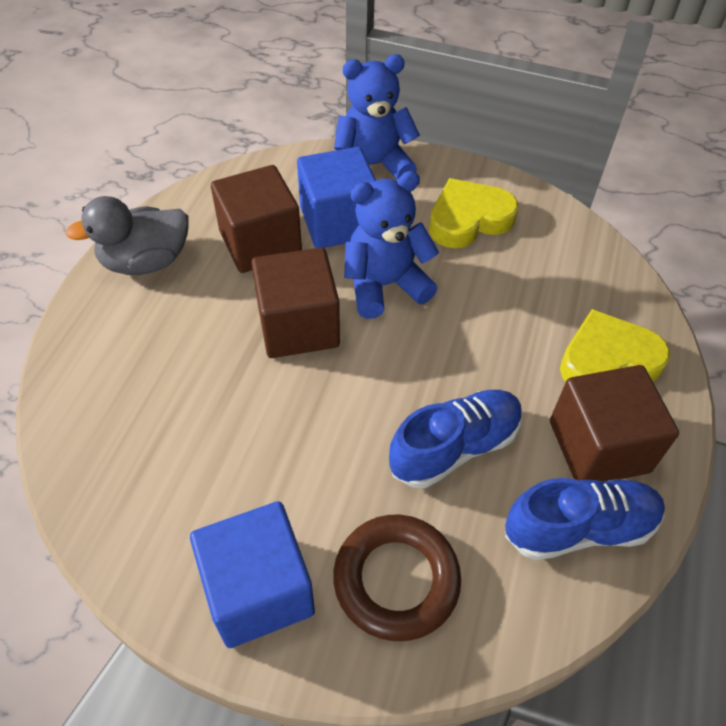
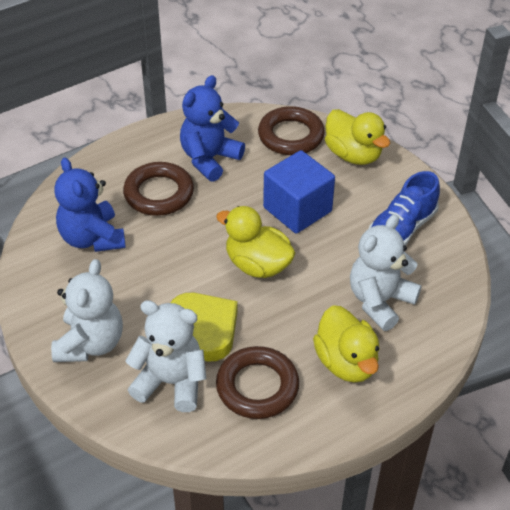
blue cube: [190,501,315,648] [297,147,376,248] = 2 -> [263,150,335,234] = 1
blue shoe: [389,390,523,488] [505,478,665,560] = 2 -> [369,171,440,246] = 1
brown cube: [211,165,302,273] [252,248,340,358] [550,365,679,481] = 3 -> none = 0
brown ring: [333,515,461,641] = 1 -> [123,162,194,216] [216,346,299,419] [258,106,325,155] = 3
grey duck: [65,196,189,275] = 1 -> none = 0
white teddy bear: none = 0 -> [51,259,123,362] [125,300,207,412] [350,214,422,331] = 3
yellow duck: none = 0 -> [216,206,296,278] [313,305,379,383] [325,109,390,165] = 3
yellow heart: [429,178,518,248] [560,309,670,382] = 2 -> [171,293,238,361] = 1

